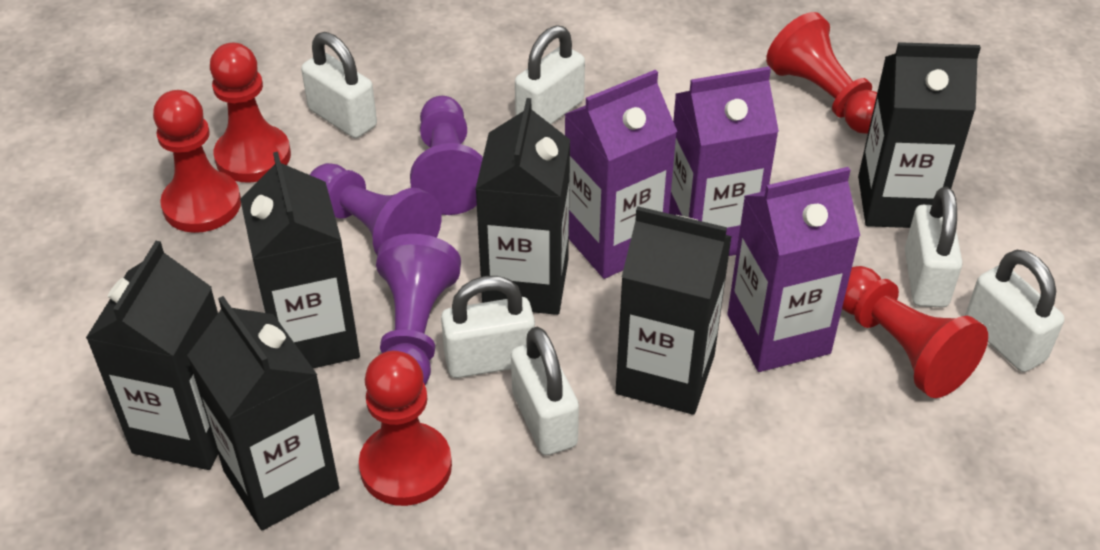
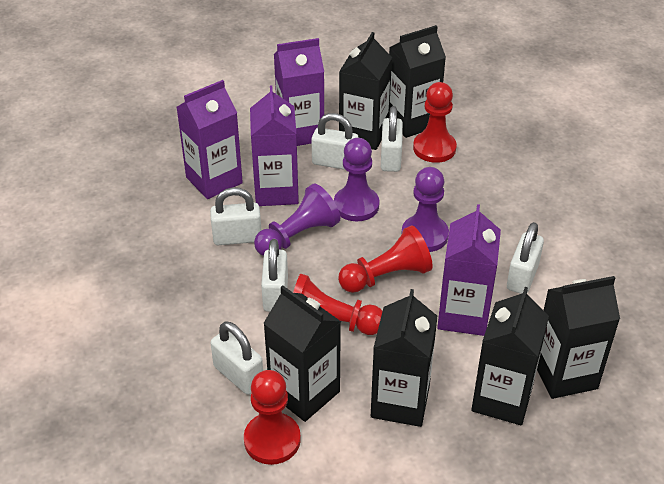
purple carton: [565,69,677,279] [669,66,779,256] [727,167,860,372] = 3 -> [177,80,243,199] [250,85,299,206] [274,38,324,146] [437,204,501,336] = 4
red pawn: [153,90,241,233] [210,43,291,183] [359,351,452,506] [766,12,877,134] [842,266,988,398] = 5 -> [244,370,301,465] [293,274,383,335] [338,225,433,293] [413,82,457,163] = 4

